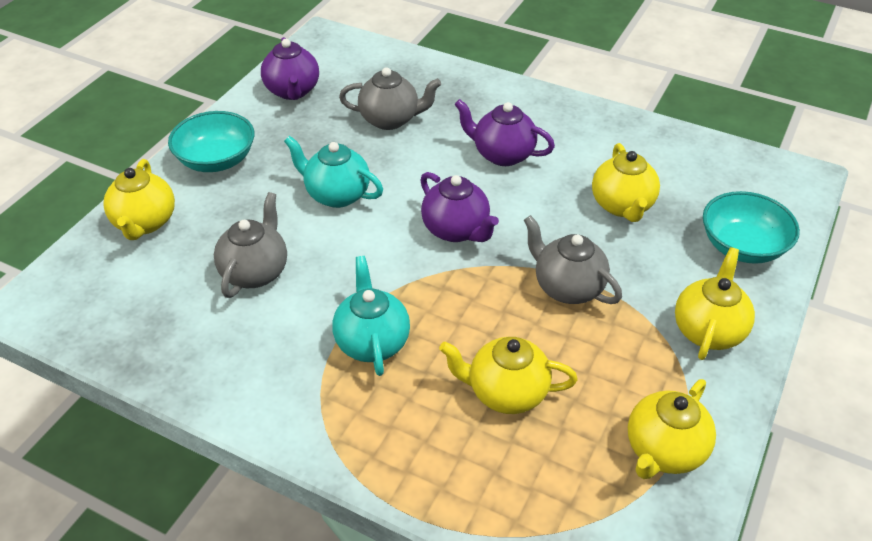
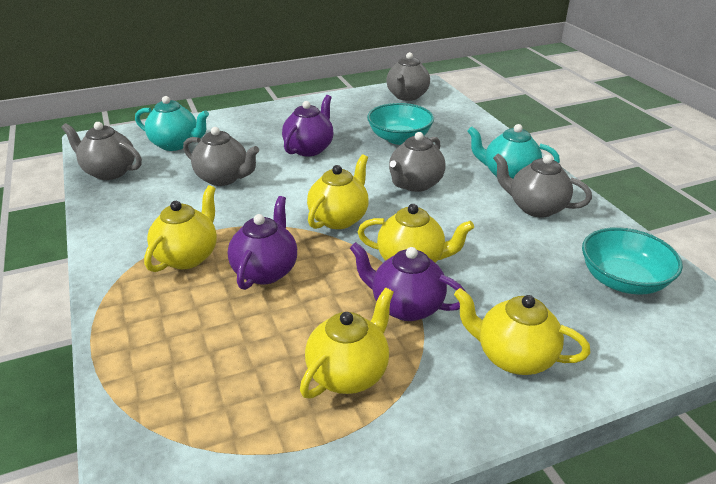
grey teapot: [214,192,287,298] [339,67,441,130] [524,215,622,304] = 3 -> [61,122,142,180] [183,127,259,186] [386,52,430,101] [389,132,446,192] [493,153,592,218] = 5

